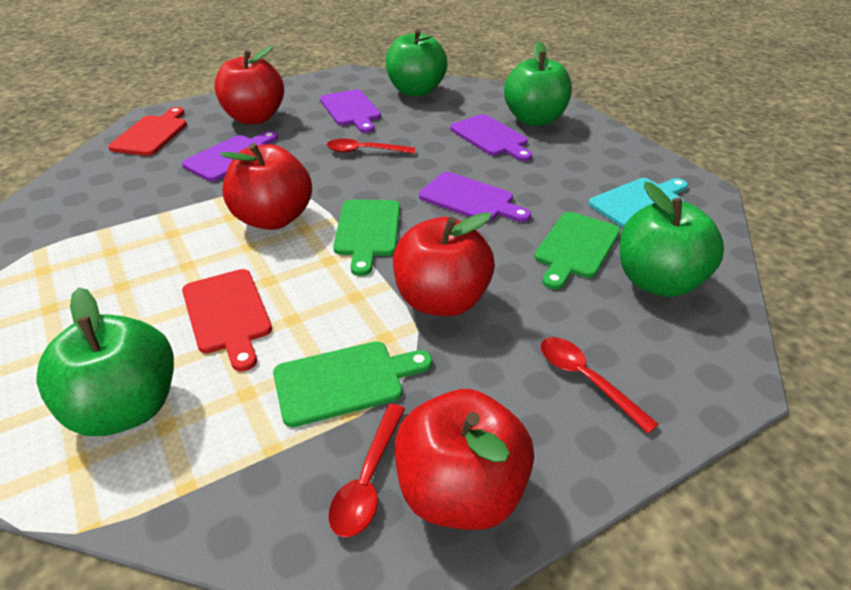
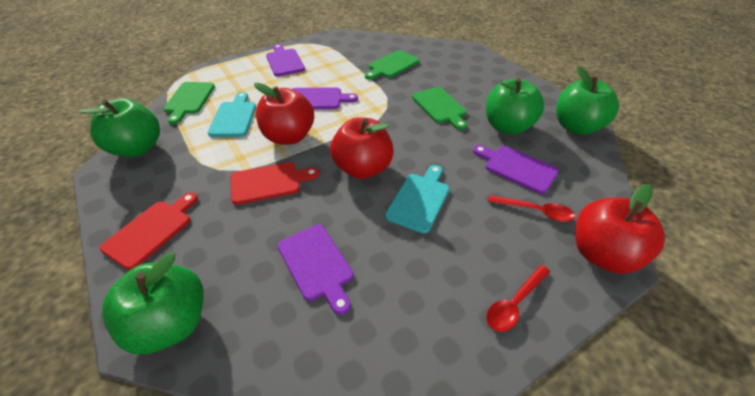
red apple: [214,46,284,124] [220,143,312,230] [393,212,495,316] [395,389,534,530] = 4 -> [254,83,314,145] [330,117,394,179] [575,184,665,274] = 3
red spoon: [327,138,415,154] [329,404,405,537] [541,337,659,434] = 3 -> [487,265,550,332] [488,195,575,222] = 2
turquoise cutting board: [589,178,688,228] = 1 -> [208,92,256,137] [385,165,449,234] = 2

